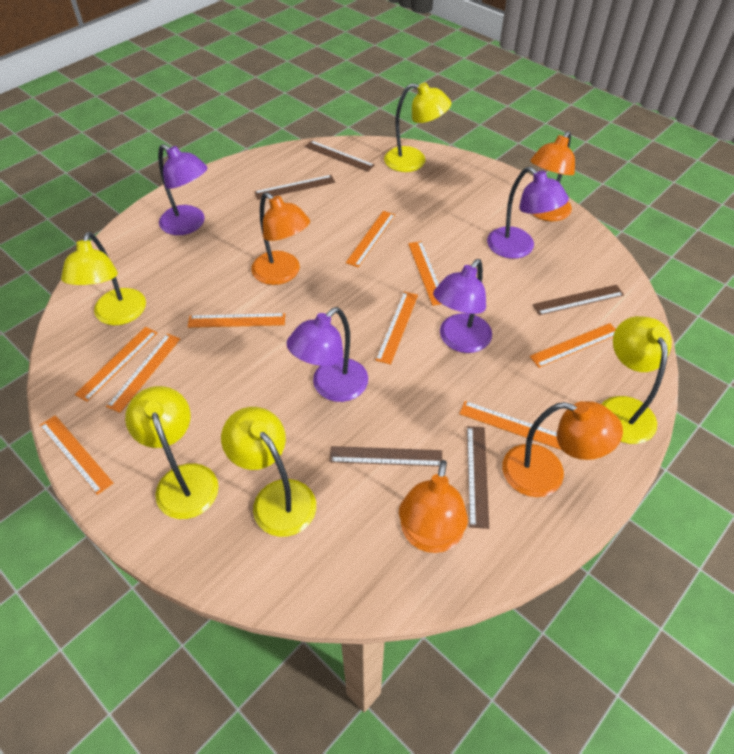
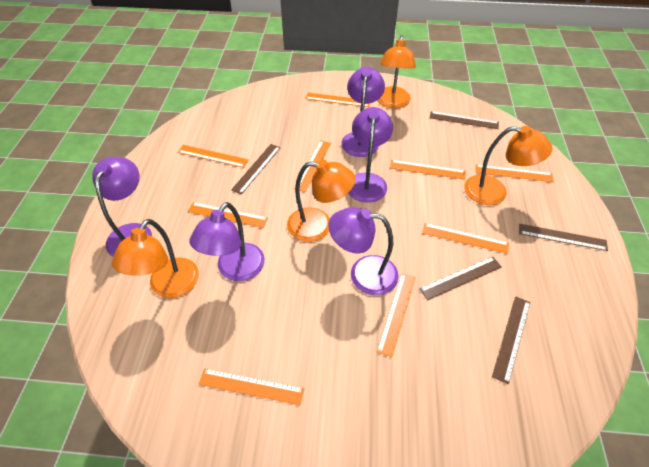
purple lamp: [158,144,208,235] [287,307,368,402] [433,259,492,353] [487,167,569,259] = 4 -> [92,157,152,257] [189,202,265,281] [328,207,399,295] [341,67,385,157] [348,107,393,203] = 5
yellow lamp: [61,232,146,325] [125,386,219,519] [221,407,316,537] [384,83,451,172] [601,316,672,444] = 5 -> none = 0

